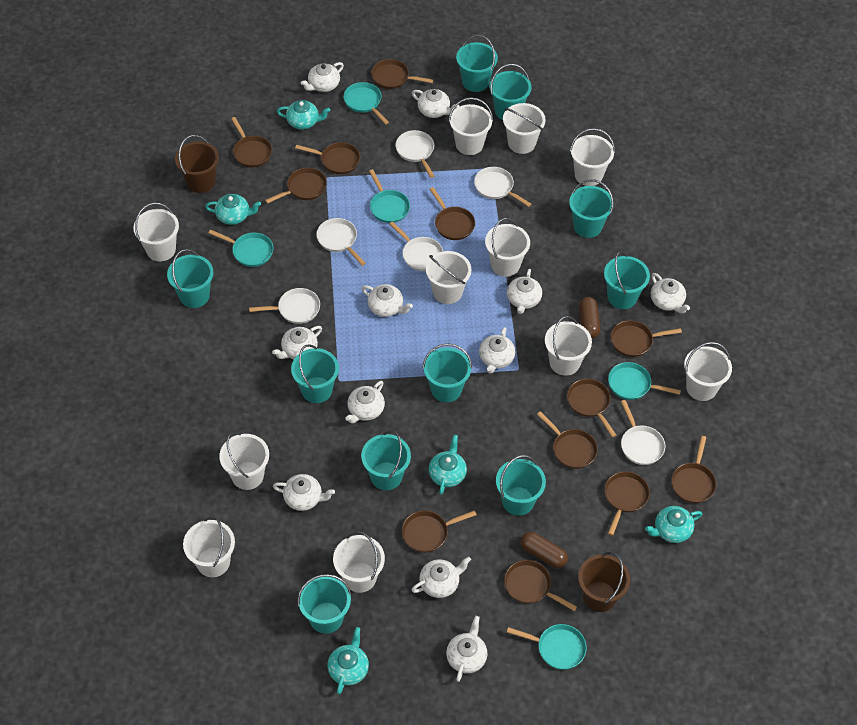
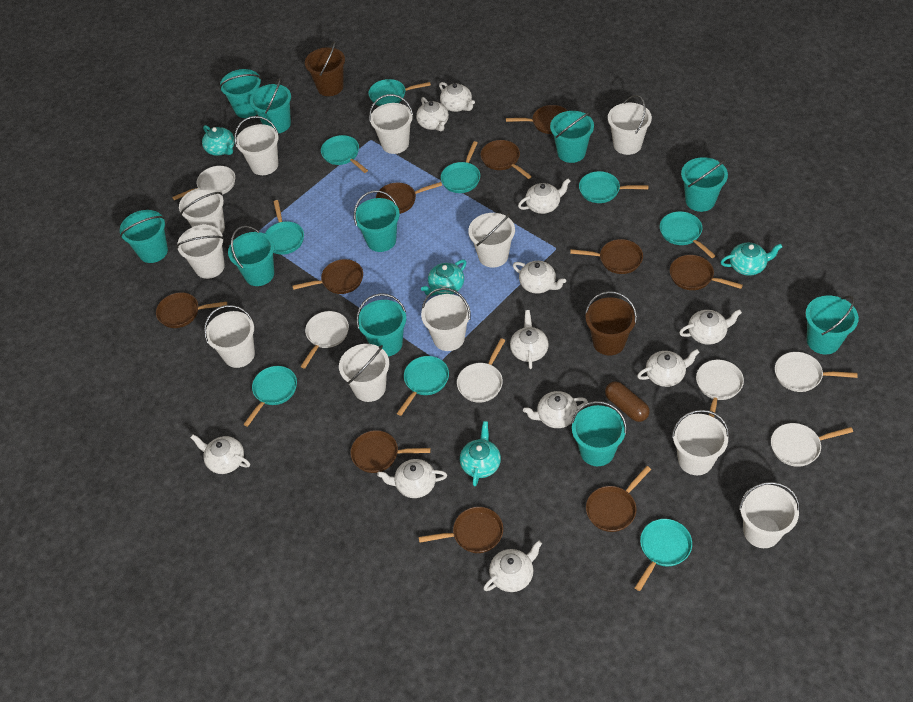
brown capsule: [520,532,568,568] [579,297,601,339] = 2 -> [605,381,650,422] = 1
brown pan: [231,117,272,168] [265,168,327,204] [295,142,360,174] [371,59,433,89] [402,510,477,553] [429,187,475,240] [504,560,577,611] [537,411,598,469] [567,379,616,437] [604,471,650,536] [611,320,682,357] [671,436,716,503] = 12 -> [156,292,227,328] [292,259,363,294] [350,430,431,473] [376,182,442,214] [419,507,503,553] [481,140,532,179] [506,105,568,134] [570,239,643,274] [586,466,651,532] [670,255,743,290] = 10
turquoise pan: [208,229,273,267] [343,82,389,125] [369,169,410,223] [507,624,587,670] [608,362,681,400] = 5 -> [243,366,297,427] [265,200,304,255] [321,135,368,173] [369,79,431,106] [397,356,449,416] [441,141,480,193] [579,171,649,203] [635,519,692,591] [660,211,716,258] = 9
turquoise teapot: [205,194,261,225] [277,100,330,129] [327,627,369,694] [429,435,467,495] [645,506,702,543] = 5 -> [202,125,235,156] [421,260,467,296] [460,421,501,487] [721,243,783,276] = 4

